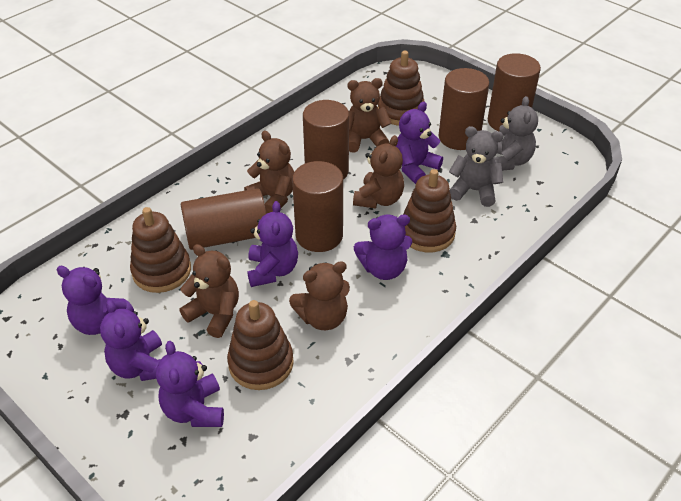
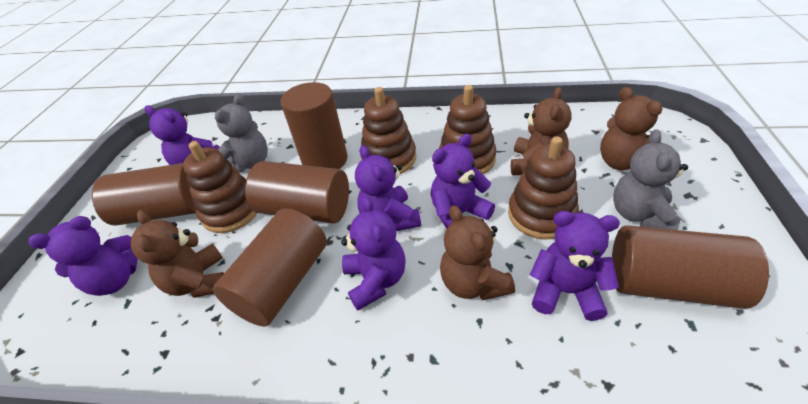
brown teddy bear: [179,244,239,338] [244,131,294,213] [289,261,350,330] [348,78,391,153] [353,135,404,208] = 5 -> [131,210,224,298] [440,205,515,301] [511,87,572,175] [600,87,663,170] = 4

